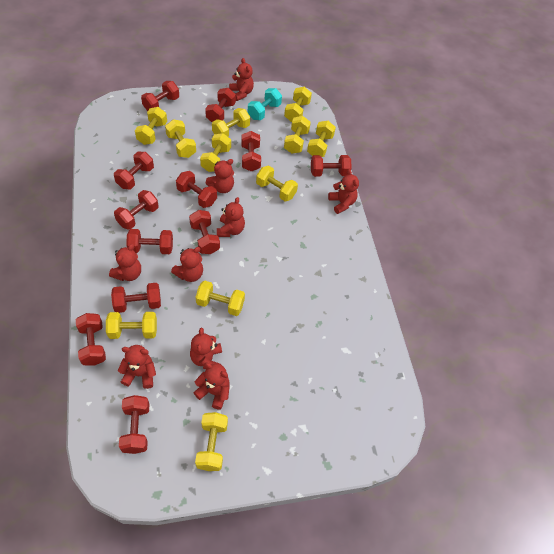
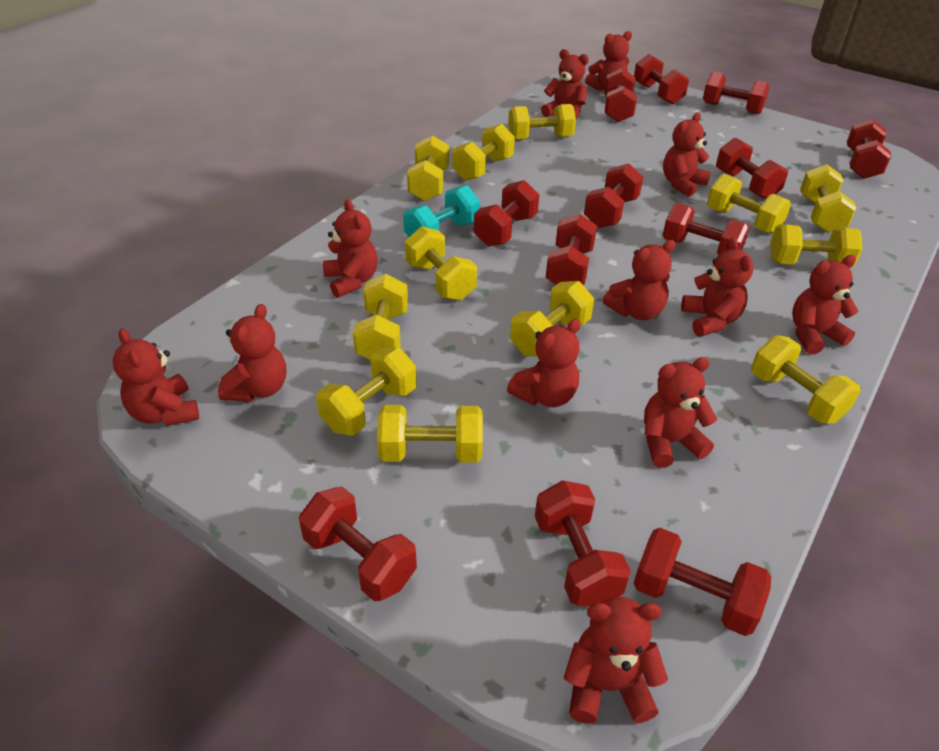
red teddy bear: [109,244,141,281] [118,345,156,389] [171,247,203,282] [190,328,222,369] [194,363,230,409] [205,159,234,193] [217,197,245,237] [229,58,254,101] [328,169,359,214] = 9 -> [112,329,199,426] [218,304,286,402] [323,199,378,298] [507,319,581,407] [541,49,589,120] [564,597,668,724] [585,31,632,91] [603,240,676,320] [644,357,717,468] [663,112,711,197] [681,238,753,337] [792,255,859,354] = 12
yellow dumbbell: [106,312,157,339] [135,107,167,145] [165,119,196,158] [195,412,228,471] [196,280,245,316] [200,133,231,172] [212,108,250,137] [256,166,298,201] [284,87,312,122] [284,116,311,154] [307,121,336,157] = 11 -> [316,347,417,436] [353,274,408,359] [377,405,483,463] [405,226,477,301] [407,136,449,201] [452,124,515,181] [508,104,576,140] [510,281,594,357] [707,173,791,234] [751,335,861,423] [770,224,862,268] [800,164,857,233] = 12

